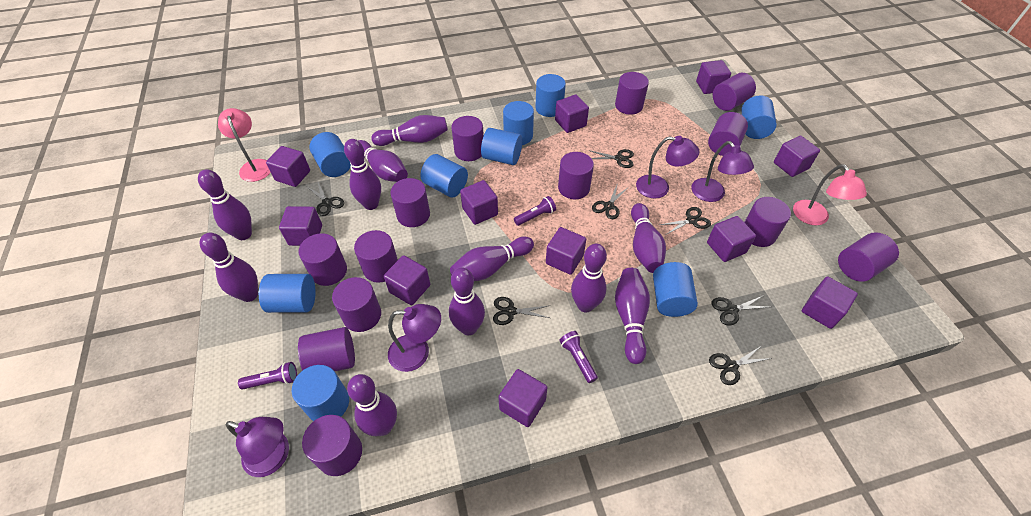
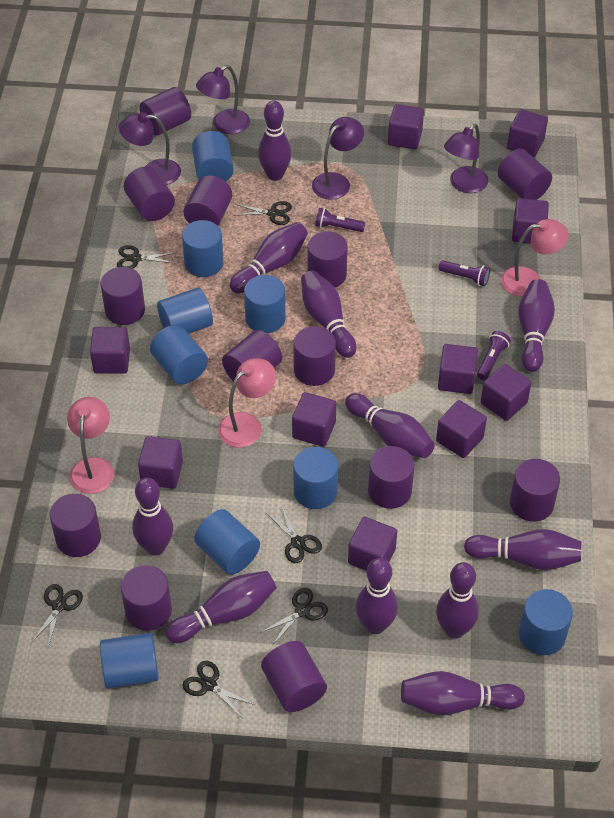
black scissors: [306,181,344,216] [493,297,550,325] [588,149,634,168] [592,183,629,219] [660,207,711,235] [709,346,772,385] [712,295,768,326] = 7 -> [31,584,83,647] [117,245,176,269] [183,661,254,717] [233,201,292,225] [260,588,328,644] [268,505,322,563] = 6
pink lamp: [218,108,271,182] [793,164,867,225] = 2 -> [67,397,114,494] [218,358,276,448] [501,219,569,297] = 3
purple cube: [266,146,310,187] [279,206,322,246] [384,255,430,305] [460,180,498,225] [498,369,548,427] [546,227,586,275] [555,94,589,133] [696,60,731,94] [707,216,756,262] [774,136,820,177] [802,276,858,329] = 11 -> [90,327,130,374] [138,436,183,489] [292,392,336,447] [348,517,397,571] [388,104,424,149] [436,400,487,458] [438,344,478,394] [481,364,531,421] [507,109,548,157] [512,198,549,244] = 10

